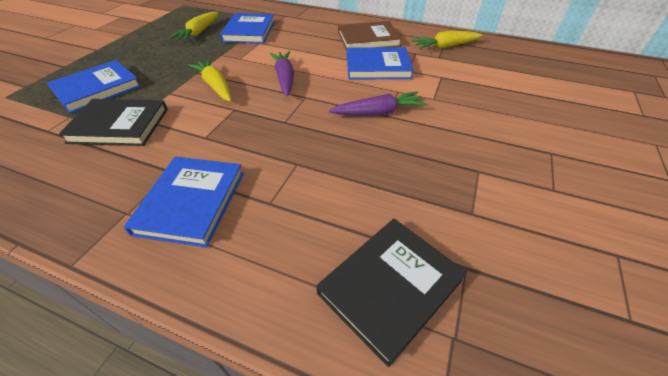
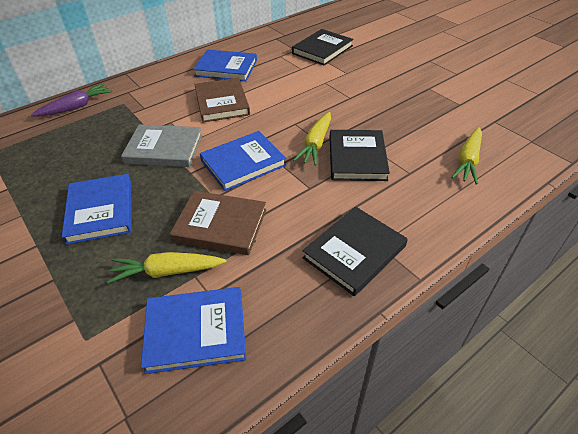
black book: [58,99,168,146] [316,219,467,367] = 2 -> [292,29,354,65] [302,207,408,296] [330,130,390,181] = 3
brown book: [338,21,402,51] = 1 -> [170,191,266,255] [194,78,250,122] = 2
grey book: none = 0 -> [121,124,202,167] = 1
purple carrot: [270,51,294,96] [329,91,427,116] = 2 -> [31,83,112,117] = 1

